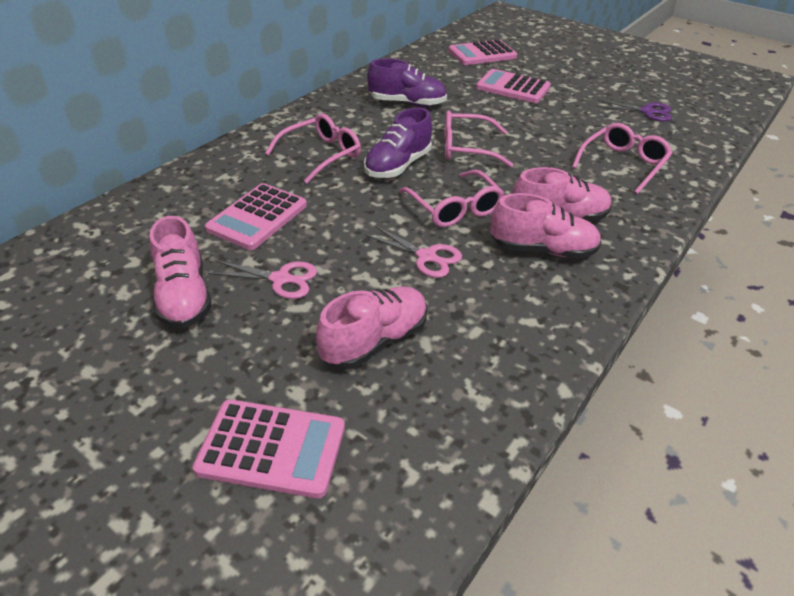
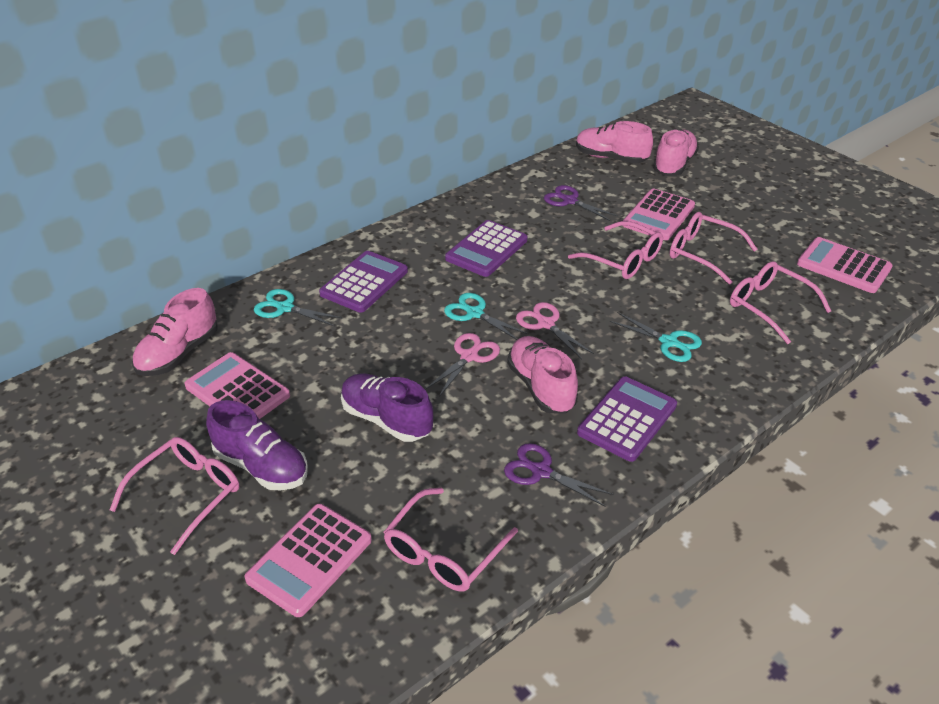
pink glasses: [265,113,361,184] [399,170,504,227] [445,110,513,167] [572,123,672,194] = 4 -> [110,437,240,555] [383,488,518,591] [568,221,663,279] [670,212,757,285] [730,261,831,344] = 5
purple calculator: none = 0 -> [319,251,408,312] [445,220,527,277] [577,377,677,462] = 3
purple scissors: [597,100,672,121] = 1 -> [504,443,613,507] [544,185,618,221] = 2
turquoise scissors: none = 0 -> [254,289,342,327] [444,293,529,340] [610,312,702,362] = 3

